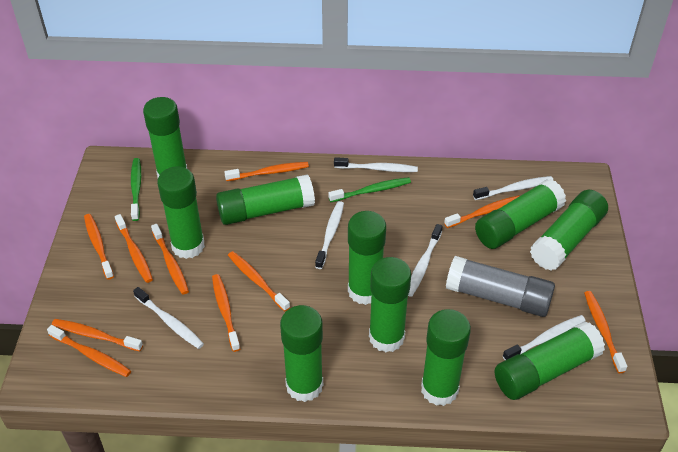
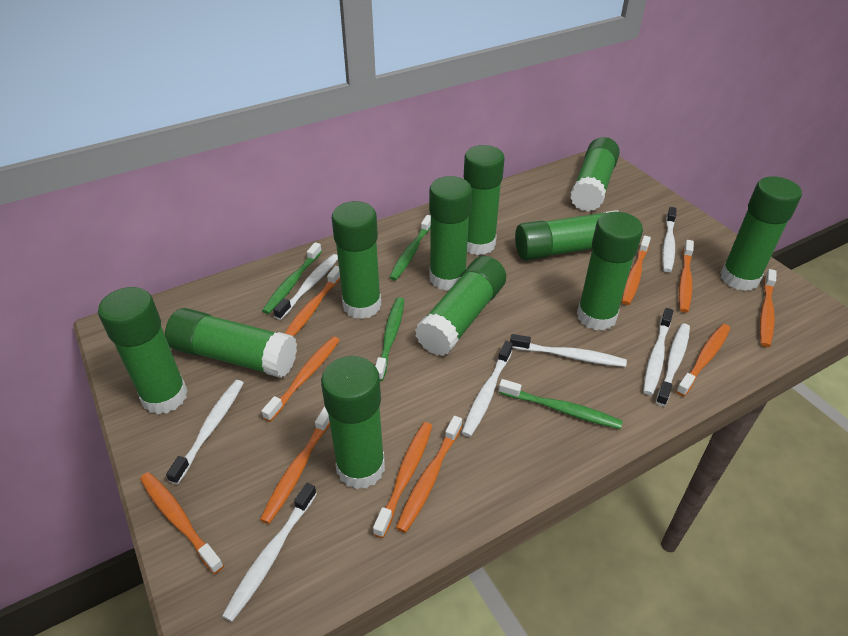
green glue stick: [143,97,187,177] [157,166,205,259] [216,175,315,225] [280,305,323,402] [348,211,386,305] [369,257,411,352] [421,309,471,406] [475,179,566,249] [495,321,605,400] [530,190,608,270] = 10 -> [98,287,188,414] [165,308,297,378] [321,356,385,489] [332,201,381,319] [415,256,506,356] [429,176,472,291] [464,145,505,255] [515,210,619,261] [570,137,620,212] [577,212,643,331] [721,176,802,291] = 11
green toothbrush: [131,158,141,221] [328,177,411,202] = 2 -> [262,242,322,314] [375,297,404,381] [389,215,431,281] [499,379,623,429] = 4
grey glue stick: [446,256,555,317] = 1 -> none = 0
white toothbrush: [133,287,204,349] [315,201,344,269] [334,157,418,172] [408,224,443,297] [473,176,554,200] [503,315,586,360] = 6 -> [166,380,243,484] [222,483,317,622] [273,254,338,320] [462,341,513,437] [510,334,627,367] [643,308,673,395] [656,323,690,406] [662,207,676,272] = 8

